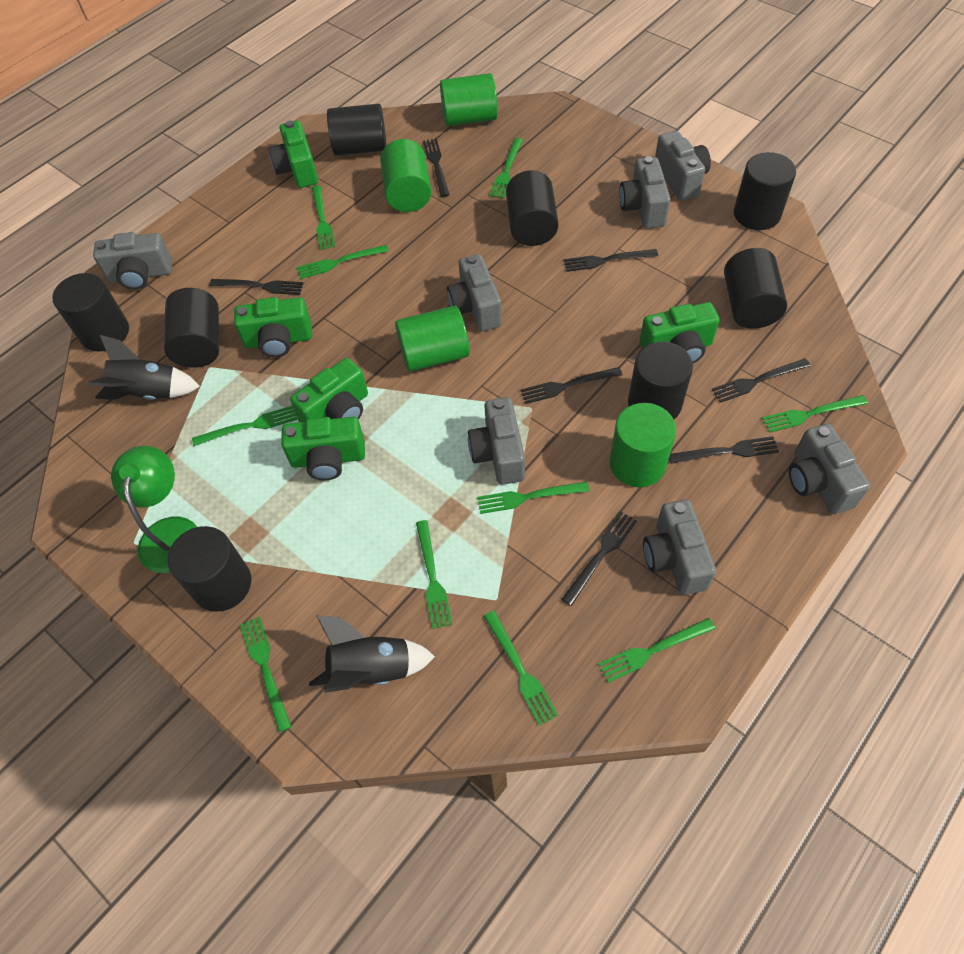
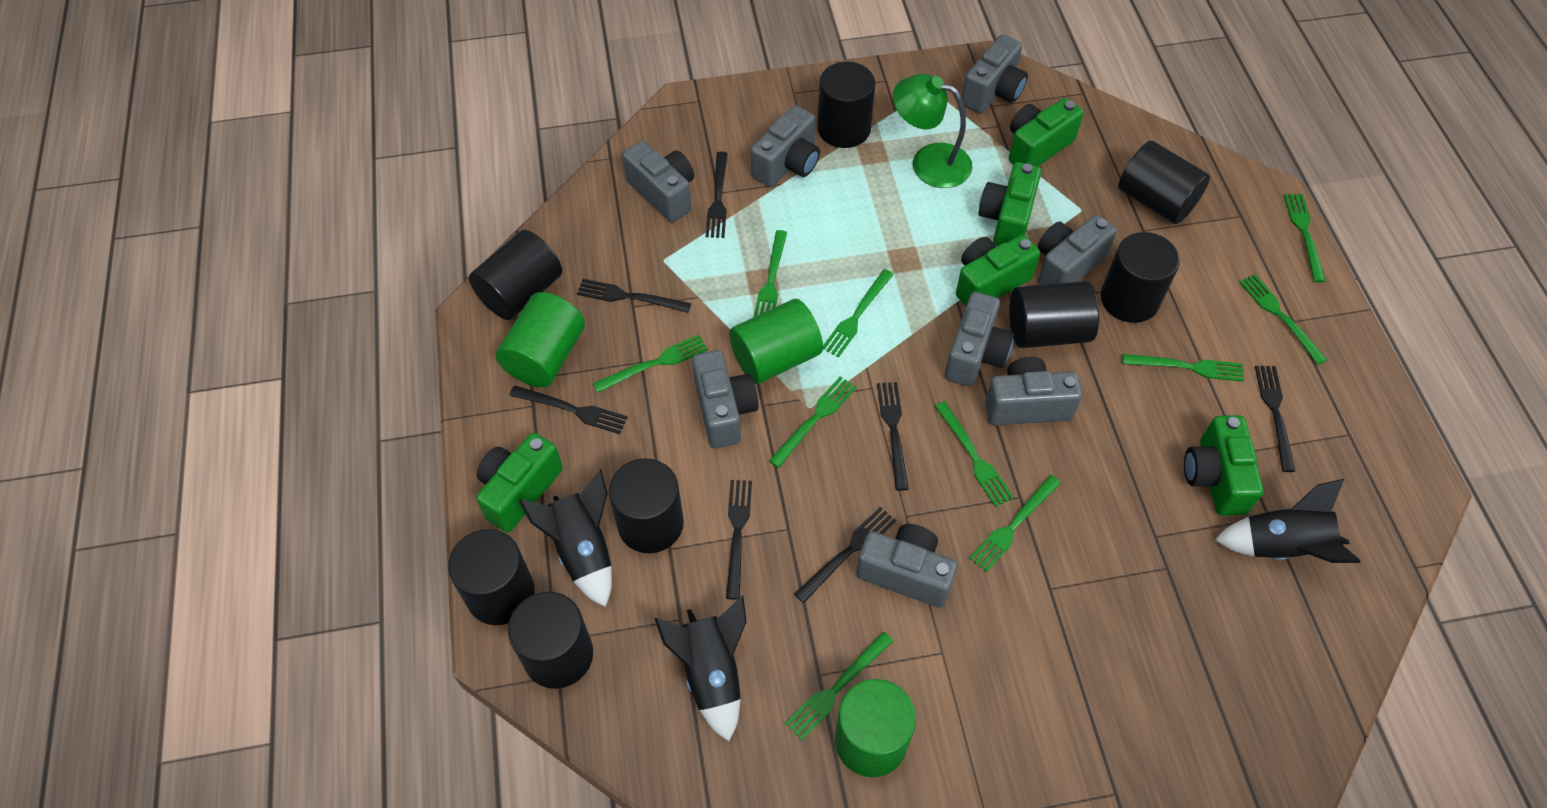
black rocket: [88,335,200,400] [309,615,435,693] = 2 -> [519,469,612,607] [655,595,747,741] [1215,479,1360,563] = 3
green cylinder: [380,139,431,212] [395,305,470,372] [440,73,498,126] [610,403,676,487] = 4 -> [496,292,585,388] [729,299,823,384] [835,679,916,777] = 3
grey camera: [93,232,172,290] [447,254,502,331] [468,397,525,485] [619,156,671,229] [643,499,716,595] [655,131,711,201] [789,424,870,514] = 7 -> [622,141,694,223] [692,350,759,449] [751,105,820,187] [856,524,958,608] [945,292,1014,387] [962,34,1028,113] [985,357,1082,425] [1038,215,1117,285] = 8

